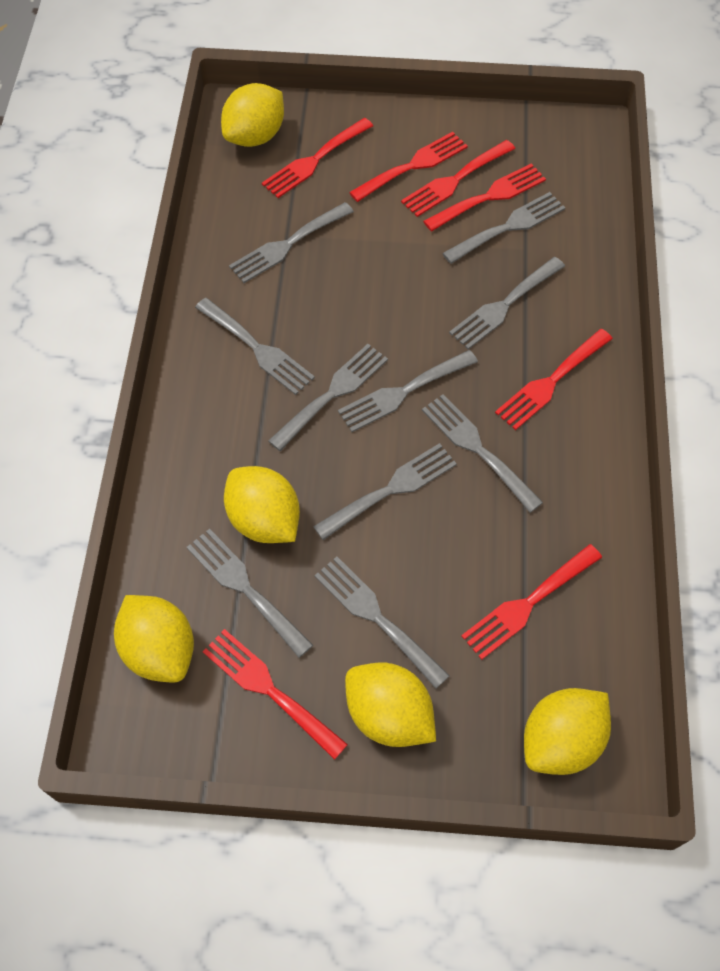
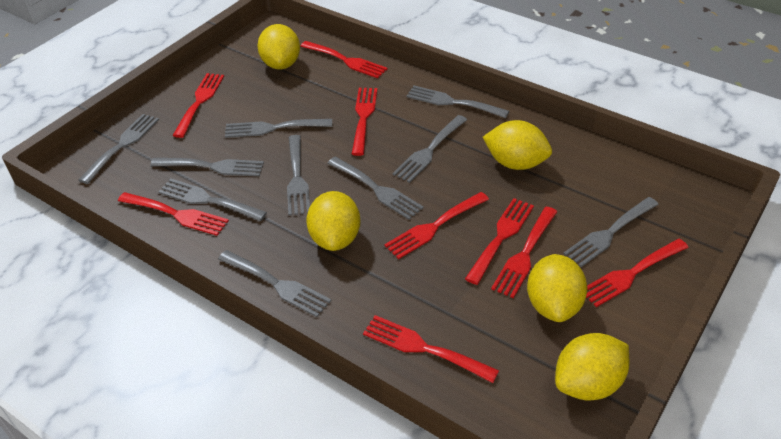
red fork: [202,629,348,760] [262,118,373,198] [349,132,468,202] [401,140,515,217] [423,163,546,231] [461,544,602,660] [495,329,613,430] = 7 -> [118,192,229,236] [172,73,224,138] [300,41,388,78] [352,88,377,156] [363,315,499,383] [384,192,489,259] [465,198,534,285] [491,207,557,298] [586,239,689,307] = 9

